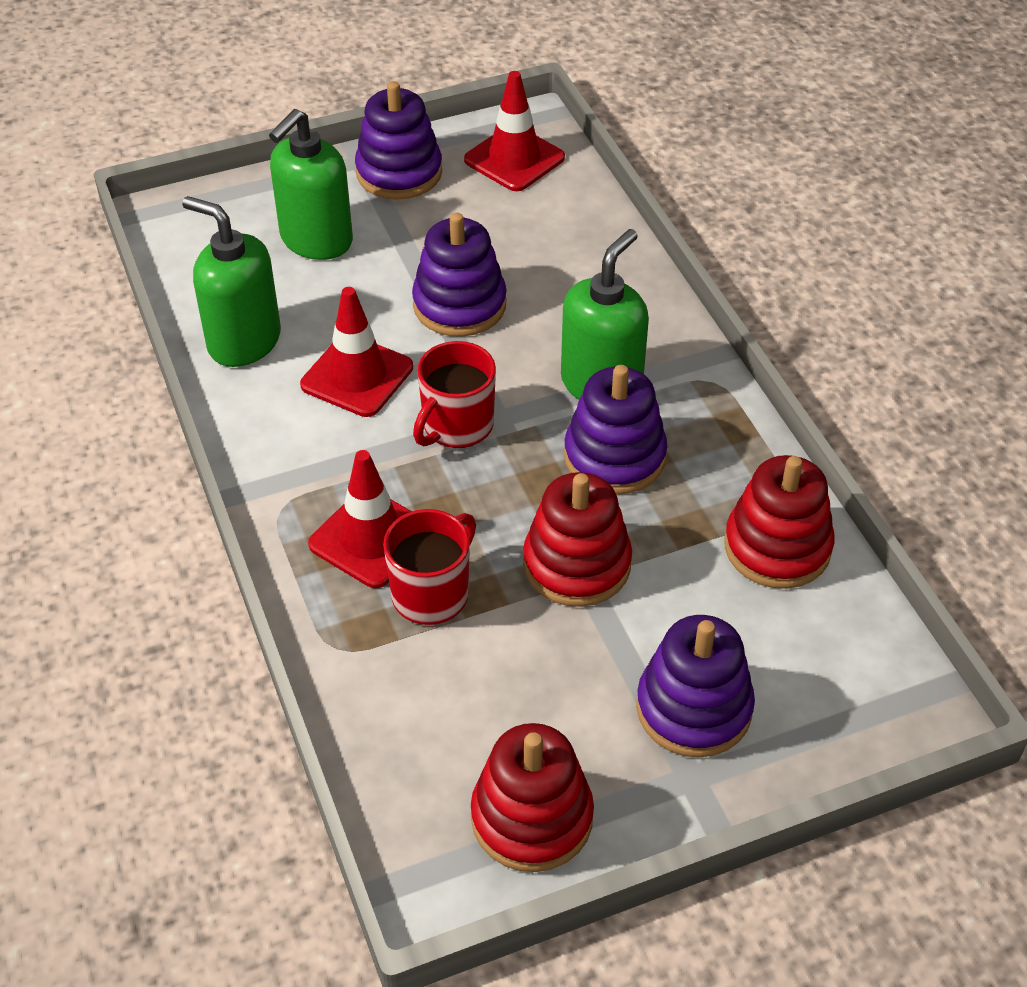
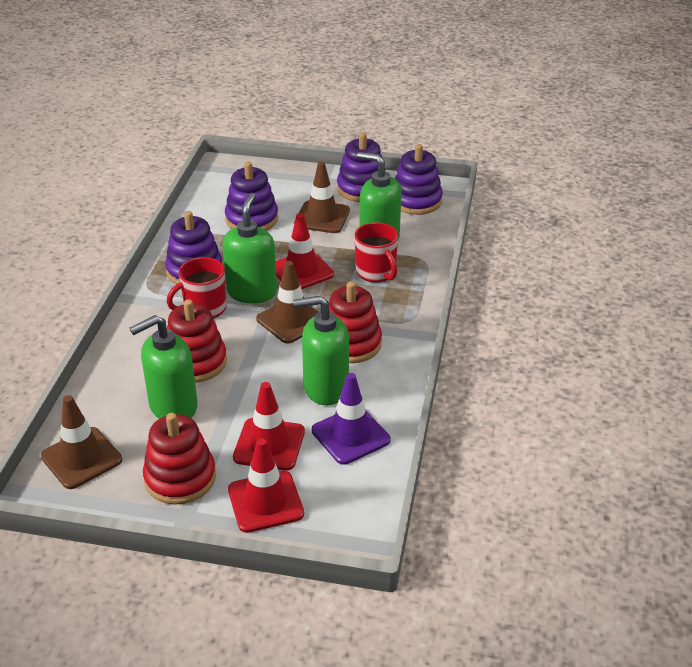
brown traffic cone: none = 0 -> [41,395,122,489] [256,261,318,343] [294,162,350,233] = 3
green soap dispenser: [182,196,281,367] [269,109,353,260] [561,229,649,400] = 3 -> [130,315,198,419] [222,193,277,303] [293,295,349,405] [357,152,401,240] = 4
purple traffic cone: none = 0 -> [312,373,390,465] = 1

